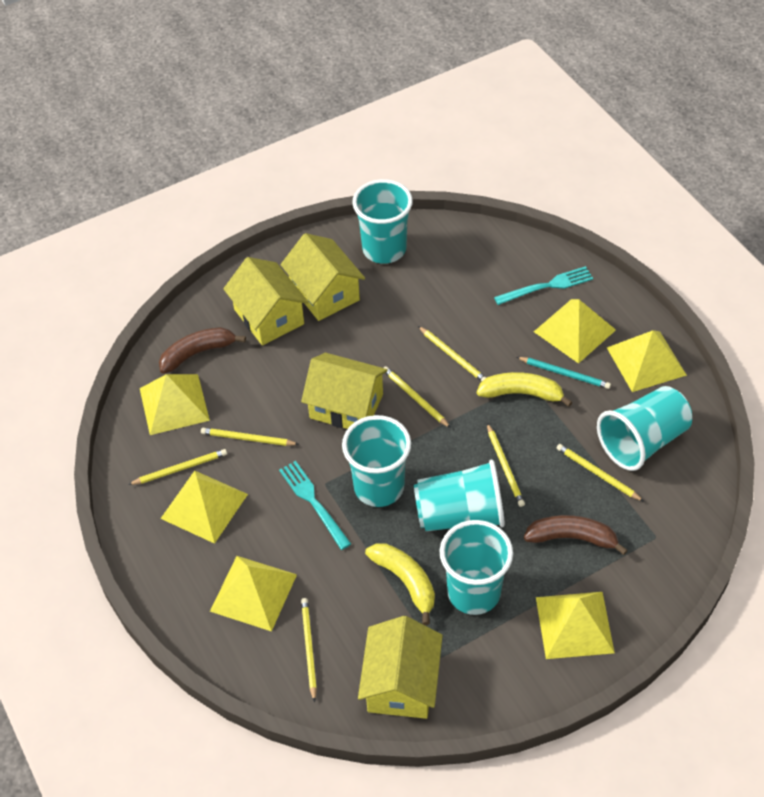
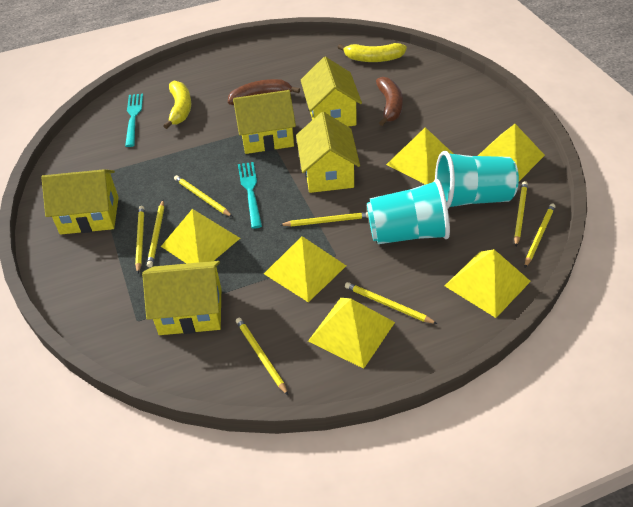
turquoise cup: [342,415,411,507] [352,179,413,264] [414,460,505,531] [439,520,513,615] [597,386,692,471] = 5 -> [367,179,450,244] [435,151,519,208] = 2
turquoise pencil: [517,357,611,389] = 1 -> none = 0
yellow house: [223,257,309,346] [280,233,365,321] [301,353,388,429] [358,616,443,719] = 4 -> [41,169,119,235] [142,261,221,335] [233,90,296,154] [296,112,360,193] [301,57,362,127] = 5
yellow pencil: [128,449,227,485] [201,428,299,446] [301,598,317,702] [384,366,451,428] [418,326,486,382] [487,423,525,507] [557,444,644,502] = 7 -> [135,206,144,273] [147,200,164,267] [174,175,233,217] [236,318,288,395] [280,212,369,227] [345,282,437,324] [514,181,528,246] [525,204,556,267] = 8

